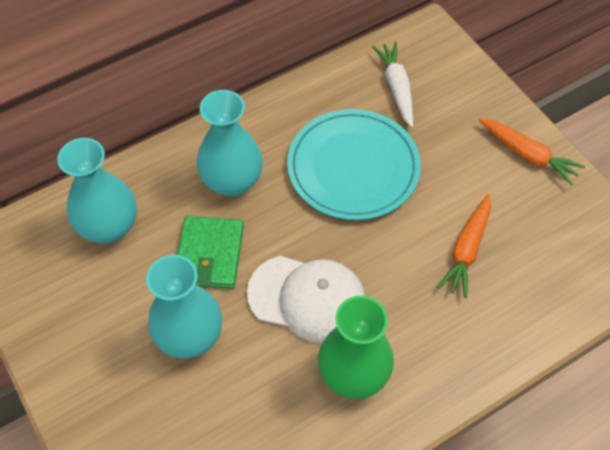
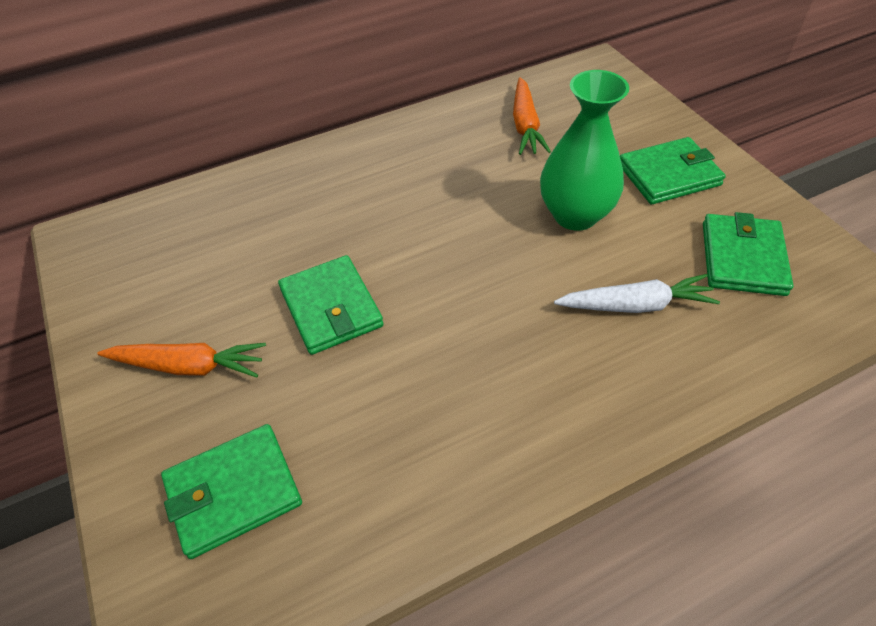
green wallet: [178,216,244,289] = 1 -> [161,424,302,559] [278,255,384,355] [620,137,726,204] [703,212,794,296] = 4
turquoise plate: [287,109,421,220] = 1 -> none = 0
turquoise vase: [57,138,137,243] [146,255,222,359] [196,90,263,197] = 3 -> none = 0
white cap: [247,256,365,343] = 1 -> none = 0

